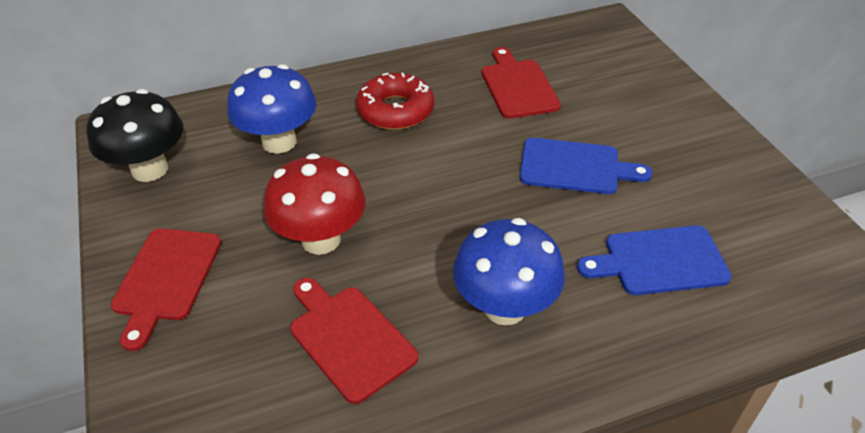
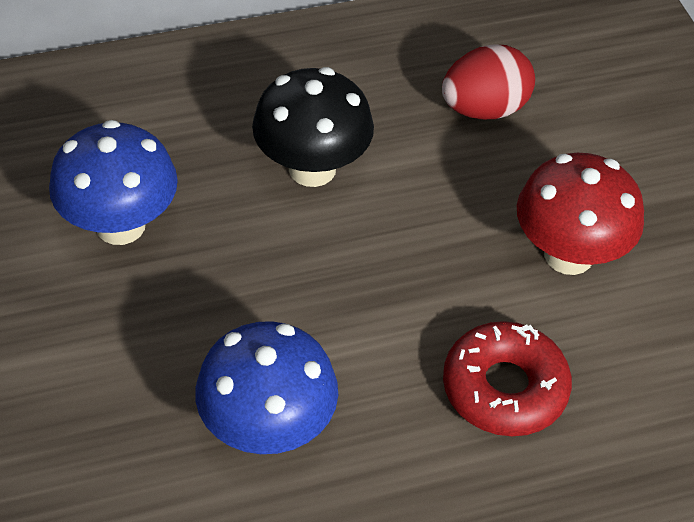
blue cutting board: [520,138,653,194] [577,225,732,295] = 2 -> none = 0
red cutting board: [111,228,221,351] [290,277,418,404] [482,47,561,119] = 3 -> none = 0
red egg: none = 0 -> [442,44,535,119] = 1

